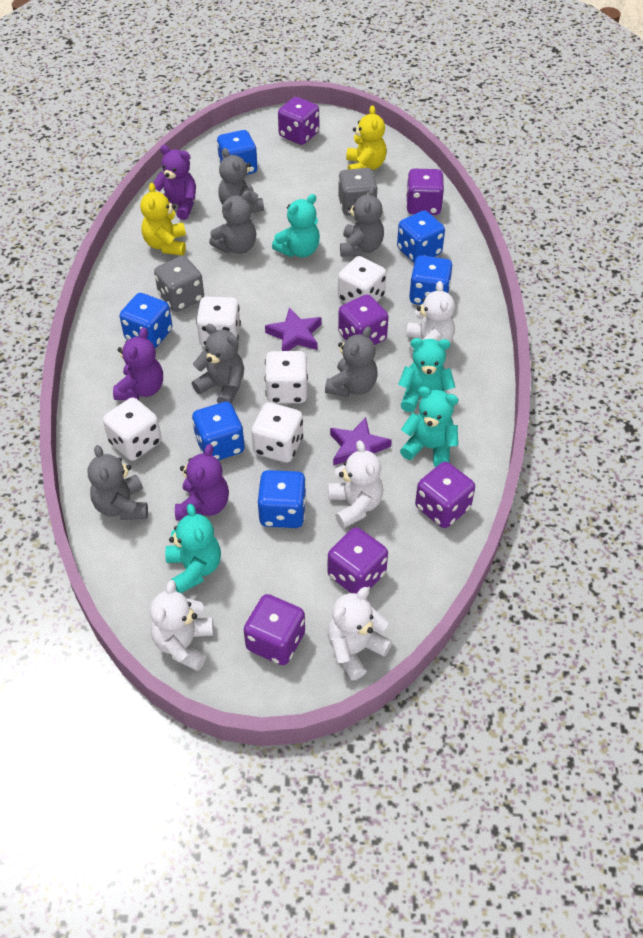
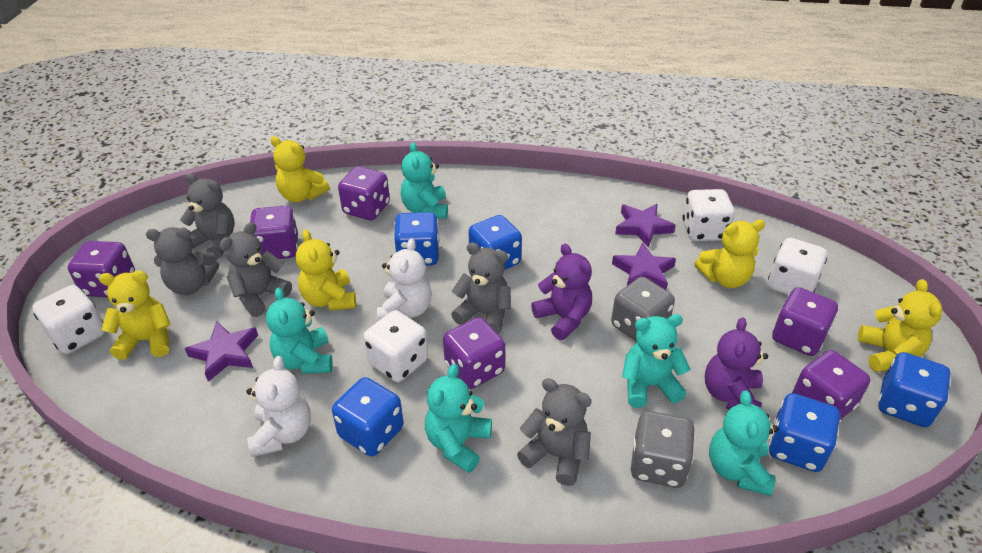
blue dice: [120,293,172,348] [192,402,245,460] [217,130,258,175] [258,470,306,528] [397,211,445,263] [409,256,453,305] = 6 -> [332,377,403,457] [394,212,439,265] [468,215,522,270] [769,393,840,472] [878,352,951,427] = 5
grey teddy bear: [88,445,148,520] [192,324,244,403] [209,191,256,254] [218,148,264,213] [325,327,378,397] [340,186,384,257] = 6 -> [146,227,219,295] [180,173,235,259] [219,222,292,317] [451,243,511,334] [517,378,592,486] = 5
purple star: [265,307,321,351] [330,417,392,465] = 2 -> [185,321,258,382] [612,243,676,290] [615,204,676,248] = 3
purple teddy bear: [113,327,163,400] [153,145,196,220] [175,444,229,520] = 3 -> [531,243,592,340] [705,317,768,410] = 2
turquoise teddy bear: [165,504,221,593] [272,194,320,258] [398,338,455,412] [400,386,458,467] = 4 -> [266,287,333,374] [401,142,448,219] [425,364,492,473] [622,314,690,408] [709,390,779,496] = 5
white dice: [103,397,162,461] [196,297,241,347] [251,402,303,463] [265,351,308,404] [338,256,386,303] = 5 -> [32,285,106,354] [363,310,428,382] [682,189,735,241] [768,238,827,295] = 4
white teddy bear: [150,580,214,671] [328,440,383,528] [328,587,392,681] [406,281,455,360] = 4 -> [247,356,311,457] [377,238,431,321] = 2
yellow teddy bear: [140,183,186,256] [346,106,387,170] = 2 -> [99,271,171,360] [270,136,330,202] [296,229,356,310] [695,220,765,288] [858,279,942,372] = 5

